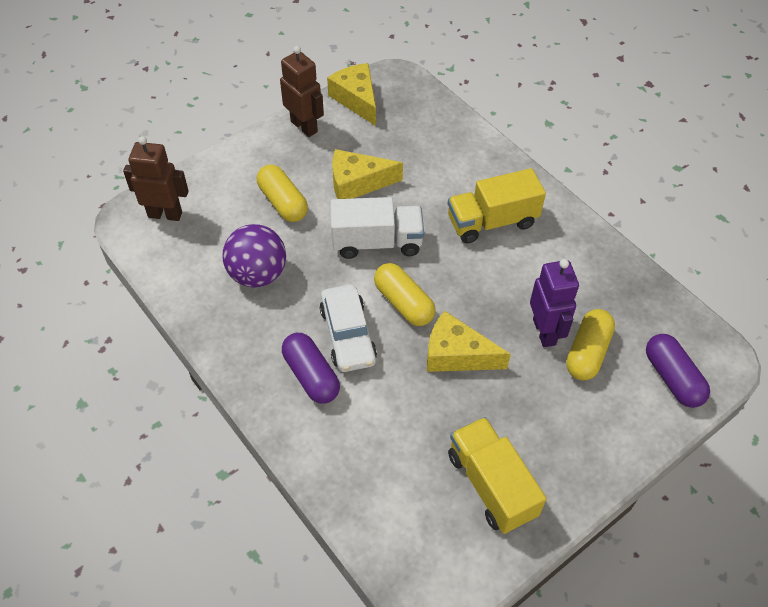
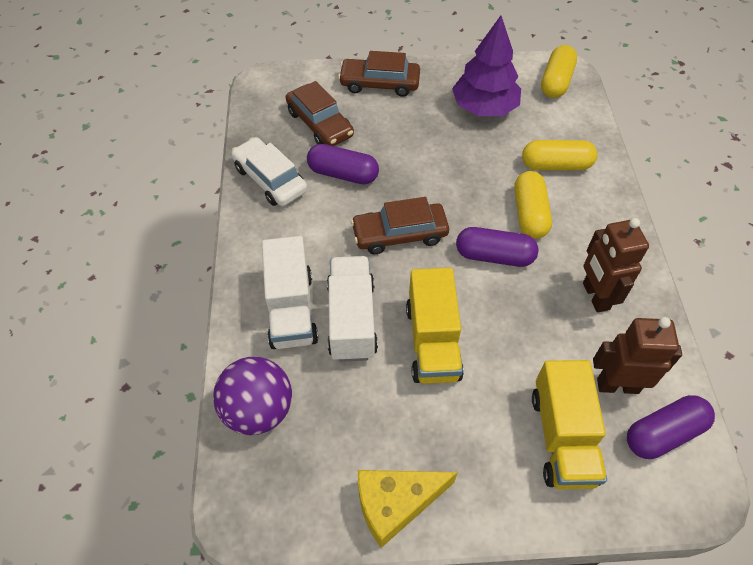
brown car: none = 0 -> [286,81,354,146] [338,51,420,97] [351,197,449,254] = 3
purple capsule: [282,333,340,404] [646,334,710,408] = 2 -> [307,144,379,184] [456,227,539,267] [627,395,715,459] = 3
purple robot: [530,259,579,347] = 1 -> none = 0
purple tree: none = 0 -> [452,16,521,116] = 1
white truck: [330,197,424,259] = 1 -> [262,236,318,349] [327,256,378,362] = 2
yellow cheese: [327,63,376,126] [332,149,403,199] [427,311,511,372] = 3 -> [358,470,458,548] = 1

